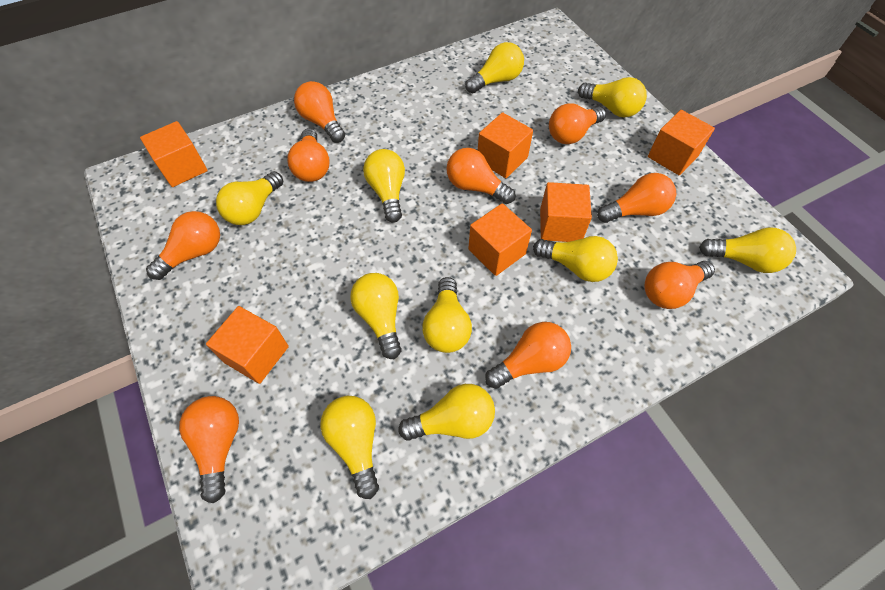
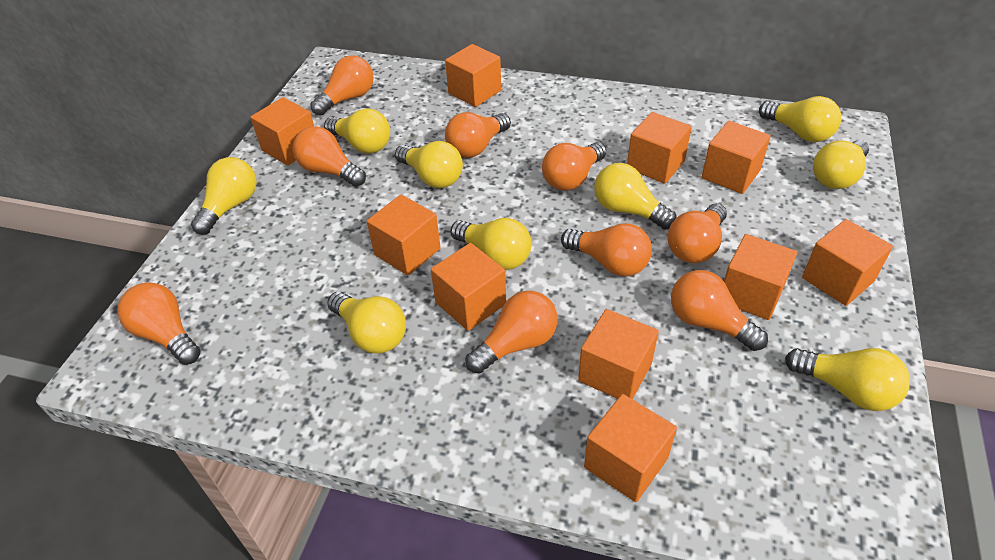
orange cube: [140,121,208,187] [206,306,289,384] [468,203,532,276] [478,112,533,178] [540,182,592,242] [648,110,715,176] = 6 -> [250,97,314,166] [367,195,441,276] [431,243,506,331] [445,44,501,107] [578,309,659,399] [584,394,677,502] [627,112,692,184] [702,121,771,194] [724,234,797,320] [802,219,893,306] = 10
yellow light bulb: [216,171,283,225] [320,396,379,499] [350,273,402,359] [363,149,405,223] [398,384,495,441] [422,277,472,353] [465,42,524,93] [533,236,618,282] [578,77,647,117] [699,227,796,273] = 10 -> [191,157,257,235] [324,108,390,154] [327,292,406,354] [395,141,463,188] [450,218,531,270] [594,163,677,230] [759,96,841,142] [785,348,910,411] [813,140,869,189] = 9

